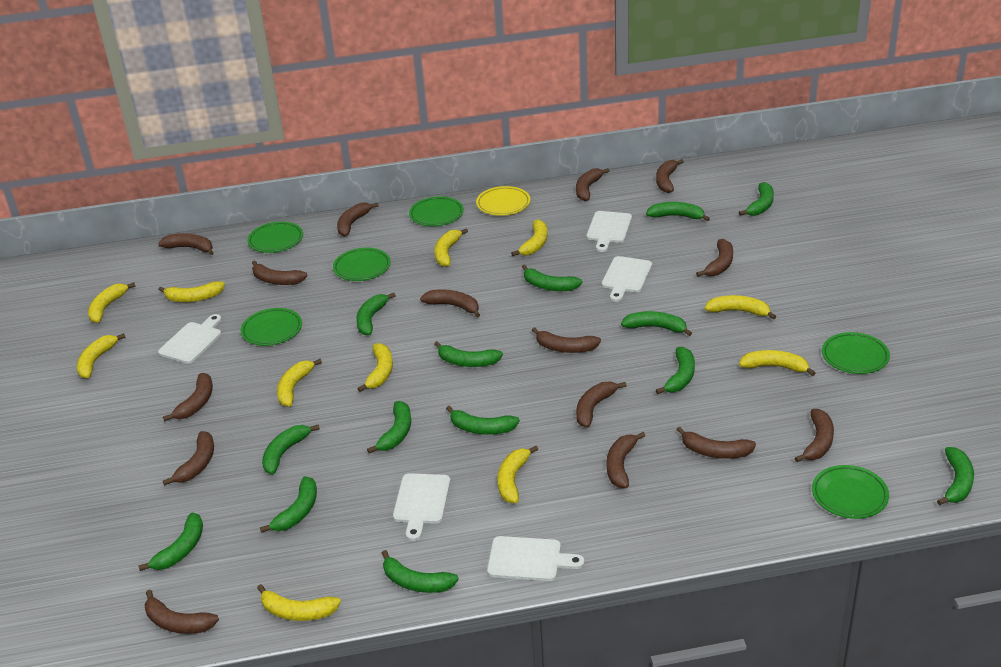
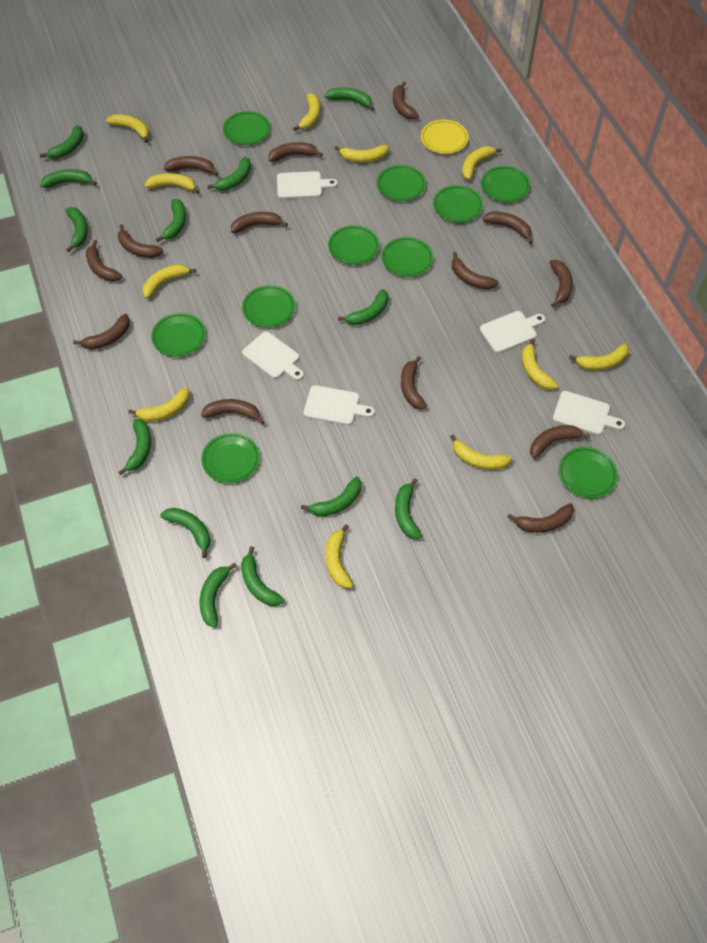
brown banana: [145,590,219,634] [158,233,214,255] [163,373,213,421] [163,431,214,486] [252,260,308,285] [337,202,379,237] [420,289,480,318] [532,327,601,353] [576,168,610,201] [576,382,627,428] [607,432,645,488] [656,159,684,193] [676,427,756,459] [696,239,733,277] [795,409,834,462] = 15 -> [73,314,130,350] [86,240,123,282] [118,224,164,258] [164,156,219,176] [201,399,265,425] [231,212,288,233] [268,142,323,162] [393,81,419,119] [401,356,427,409] [452,252,499,290] [483,212,533,244] [507,503,574,533] [530,425,590,459] [550,260,573,307] = 14
green banana: [138,512,203,571] [260,476,317,533] [262,424,320,474] [356,293,396,335] [367,401,411,454] [382,550,459,593] [434,341,503,367] [446,406,520,435] [522,265,583,291] [621,311,692,336] [646,202,710,221] [656,347,695,394] [739,182,774,216] [937,447,974,505] = 14 -> [40,125,84,159] [40,169,97,188] [65,207,88,252] [119,419,151,475] [156,199,186,242] [160,508,211,558] [200,563,237,628] [207,157,251,191] [241,546,284,606] [301,476,361,517] [325,87,374,111] [338,289,388,325] [395,478,422,539] = 13
green plate: [241,308,302,346] [247,221,303,253] [333,248,391,281] [409,196,464,226] [812,465,889,519] [822,332,890,374] = 6 -> [151,313,206,357] [201,433,260,483] [223,111,270,145] [242,285,295,328] [328,225,379,265] [377,165,426,201] [381,237,433,277] [433,185,483,223] [481,166,530,202] [558,447,618,498] = 10

